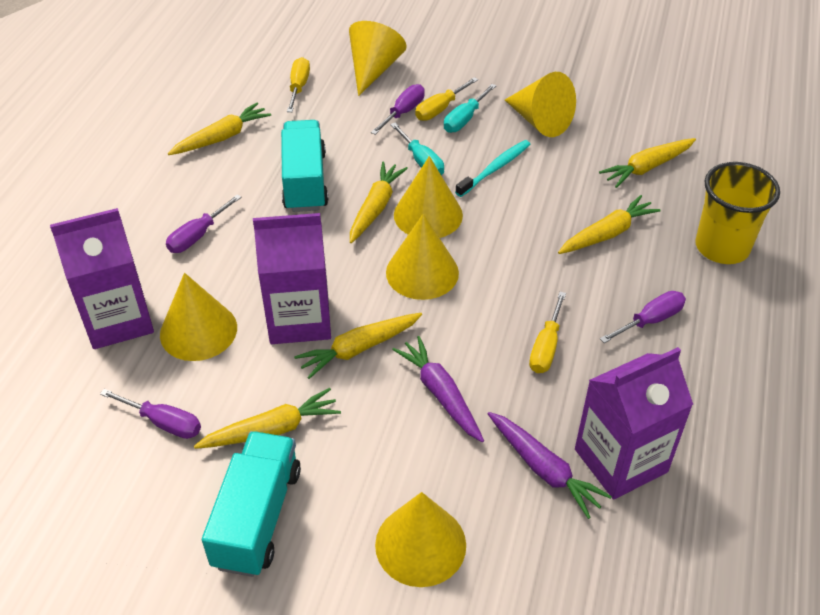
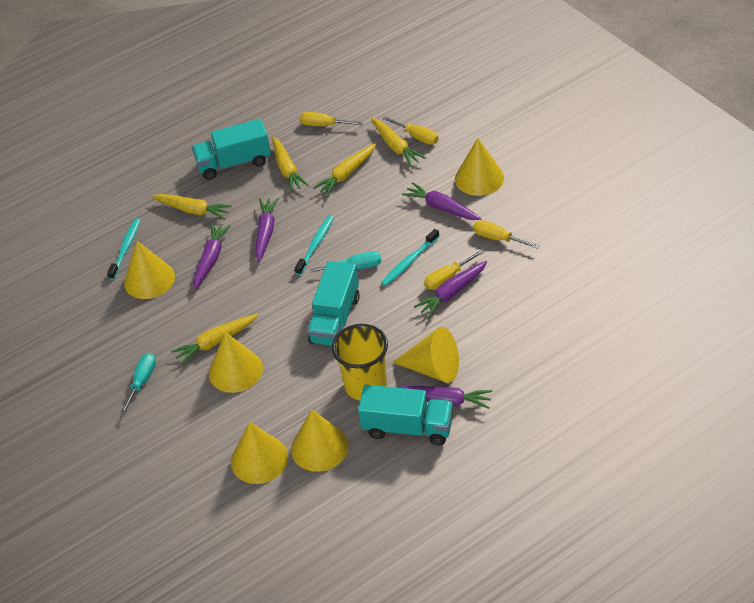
purple carrot: [392,336,484,442] [488,412,612,519] = 2 -> [194,223,231,290] [255,198,279,262] [398,386,493,409] [402,182,482,220] [414,260,487,318] = 5
purple carton: [50,208,154,349] [253,213,331,344] [575,347,693,499] = 3 -> none = 0
purple screwdriver: [100,389,201,439] [166,195,242,253] [371,84,425,135] [600,291,686,343] = 4 -> none = 0
turquoise toothbrush: [455,140,530,197] = 1 -> [107,218,140,280] [295,215,334,275] [381,229,440,286] = 3
turquoise truck: [202,431,301,577] [281,120,328,212] = 2 -> [192,119,271,180] [307,261,360,346] [358,385,453,445] = 3
yellow carrot: [168,103,271,155] [194,388,341,449] [294,313,422,379] [350,162,408,243] [558,195,661,254] [599,138,696,188] = 6 -> [151,194,232,220] [171,314,258,365] [272,137,309,192] [313,143,376,196] [371,118,426,167] = 5
yellow screwdriver: [287,57,310,112] [415,77,478,121] [529,292,566,373] = 3 -> [300,112,363,126] [383,116,439,145] [424,250,484,290] [473,220,540,249] = 4

